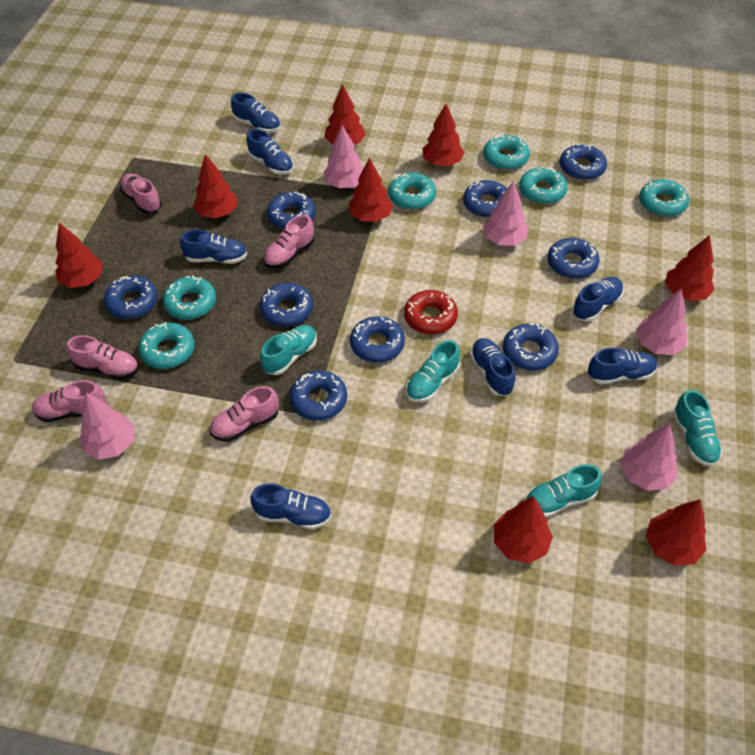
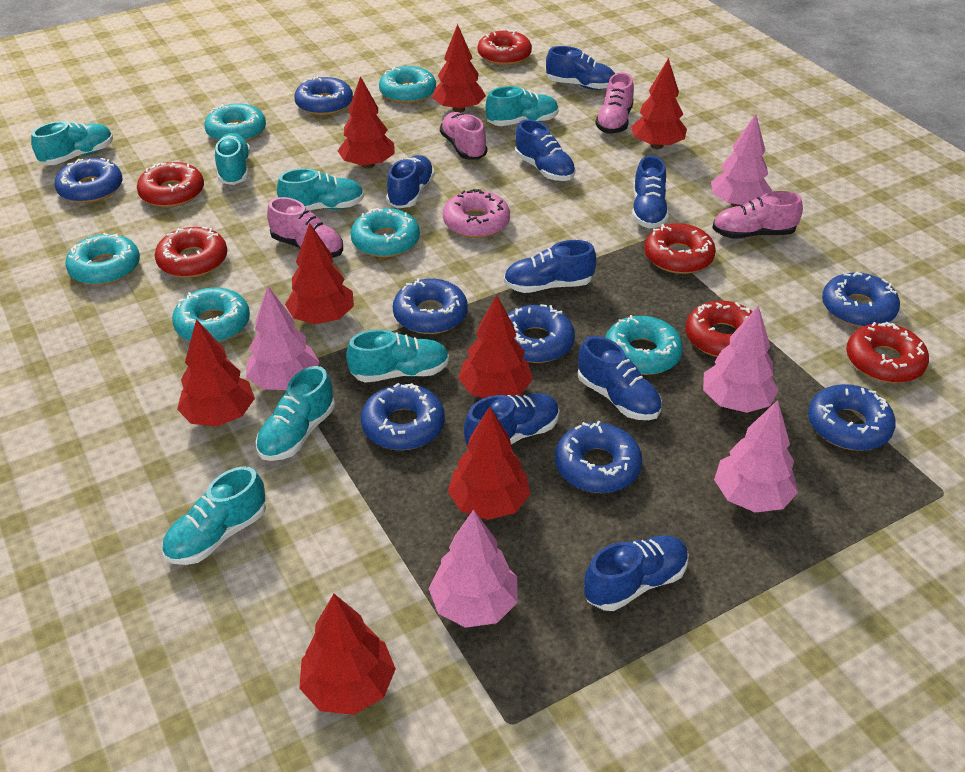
blue donut: [104,276,158,319] [260,283,313,327] [267,191,316,229] [289,370,347,421] [350,316,405,363] [463,180,507,218] [503,323,559,370] [547,238,600,279] [560,143,607,180] = 9 -> [55,158,122,203] [294,76,353,115] [361,383,445,450] [393,278,468,334] [507,304,575,363] [555,421,642,493] [808,384,896,451] [822,271,900,327] = 8
blue shoe: [180,229,247,264] [231,92,281,133] [247,129,294,175] [250,484,331,530] [470,338,516,396] [572,277,624,322] [588,347,658,384] = 7 -> [386,155,435,208] [464,393,560,446] [504,240,596,293] [515,119,576,181] [546,46,615,90] [578,336,662,420] [584,535,689,611] [632,155,669,228] = 8
pink donut: none = 0 -> [443,189,510,238] = 1
pink shoe: [32,380,106,422] [67,335,139,379] [120,173,162,214] [210,386,279,442] [264,215,315,268] = 5 -> [267,197,343,258] [440,112,487,160] [595,72,634,133] [712,191,803,239] = 4
red donut: [404,290,458,334] = 1 -> [137,162,204,207] [155,227,227,278] [478,29,532,65] [644,223,716,274] [686,301,752,357] [846,322,929,383] = 6
turquoise shoe: [260,325,317,375] [406,340,460,402] [525,464,602,518] [672,390,722,467] = 4 -> [31,121,113,165] [162,466,266,565] [215,133,250,185] [255,366,335,461] [277,168,364,210] [346,329,449,383] [486,86,559,126] = 7

